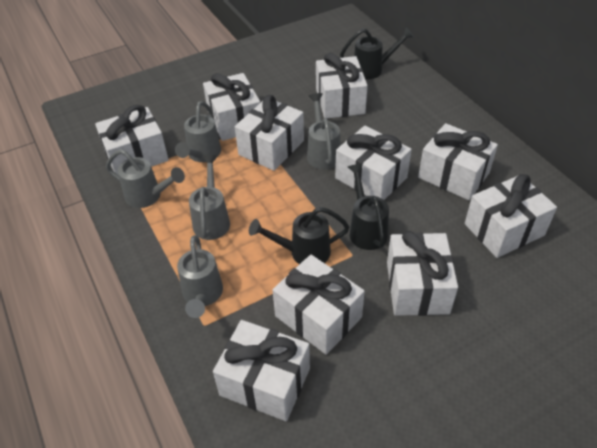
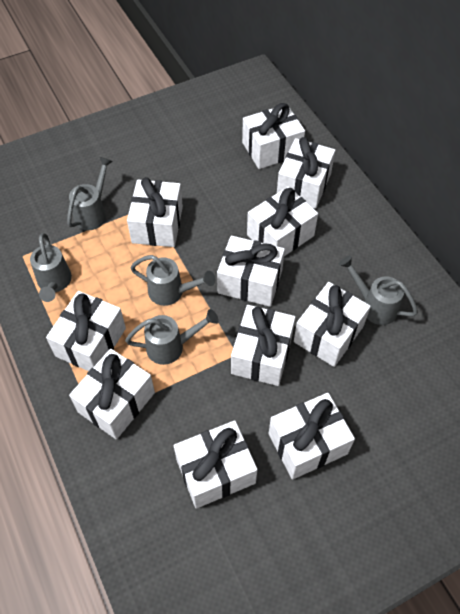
black watering can: [249,207,349,264] [340,27,414,79] [348,163,389,250] = 3 -> none = 0
white gift: [95,105,169,174] [203,73,260,141] [213,320,310,421] [235,95,304,171] [272,255,365,355] [316,53,368,118] [335,126,412,200] [387,231,458,316] [418,123,498,200] [465,174,557,258] = 10 -> [46,291,126,371] [69,349,155,439] [127,177,183,247] [174,420,257,509] [217,236,285,307] [231,305,295,386] [242,103,305,169] [247,186,318,256] [269,393,355,480] [277,137,335,209] [294,282,371,367] = 11

